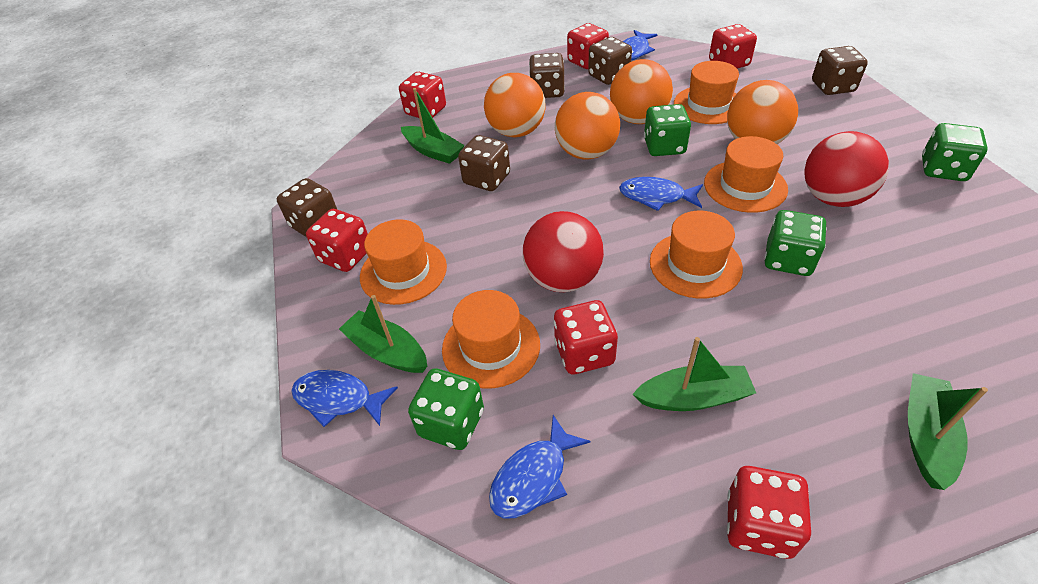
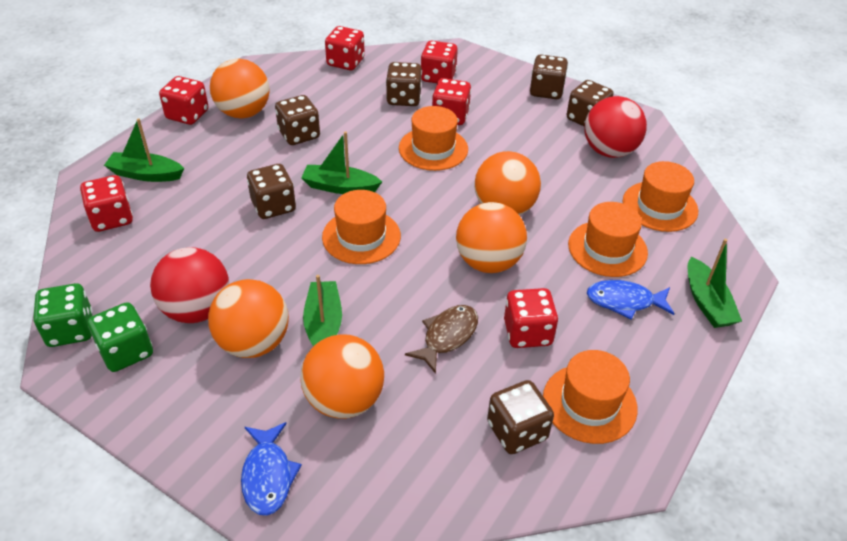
blue fish: [291,370,398,427] [489,415,591,518] [619,177,703,211] [623,30,658,60] = 4 -> [241,422,302,516] [587,280,674,320] = 2
brown dice: [277,178,337,237] [458,135,510,191] [529,53,565,98] [588,37,632,85] [812,46,868,95] = 5 -> [247,164,296,219] [275,95,320,145] [386,62,422,106] [487,380,554,454] [530,55,568,99] [566,80,613,126] = 6
brown fish: none = 0 -> [405,305,478,374] = 1
green dice: [408,369,484,450] [644,104,691,156] [764,210,827,276] [922,123,988,181] = 4 -> [33,283,93,347] [88,302,153,372] = 2
orange ball: [484,73,546,137] [555,92,620,159] [610,59,673,124] [727,80,798,144] = 4 -> [208,279,289,358] [210,59,270,119] [300,334,384,419] [456,202,527,273] [474,151,541,215] = 5

